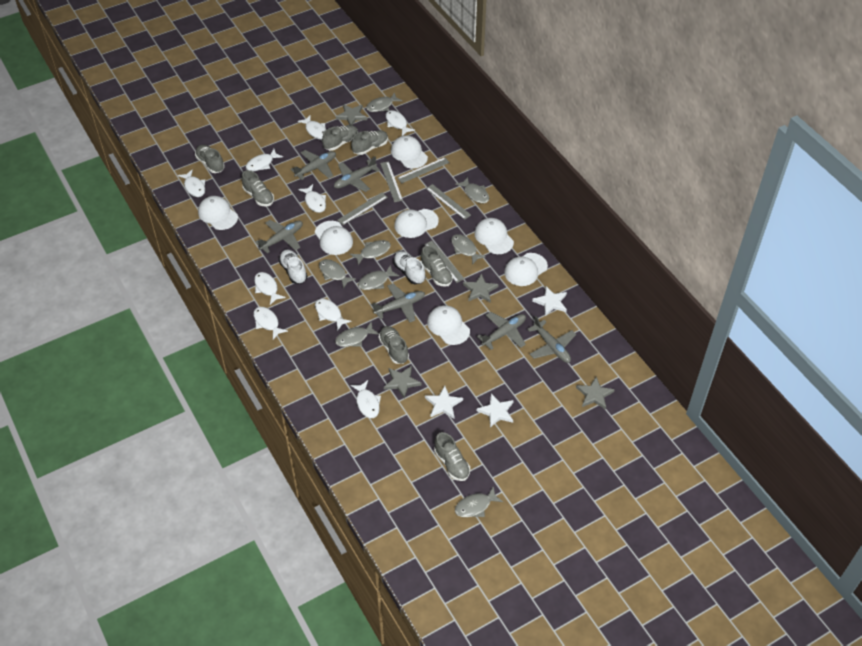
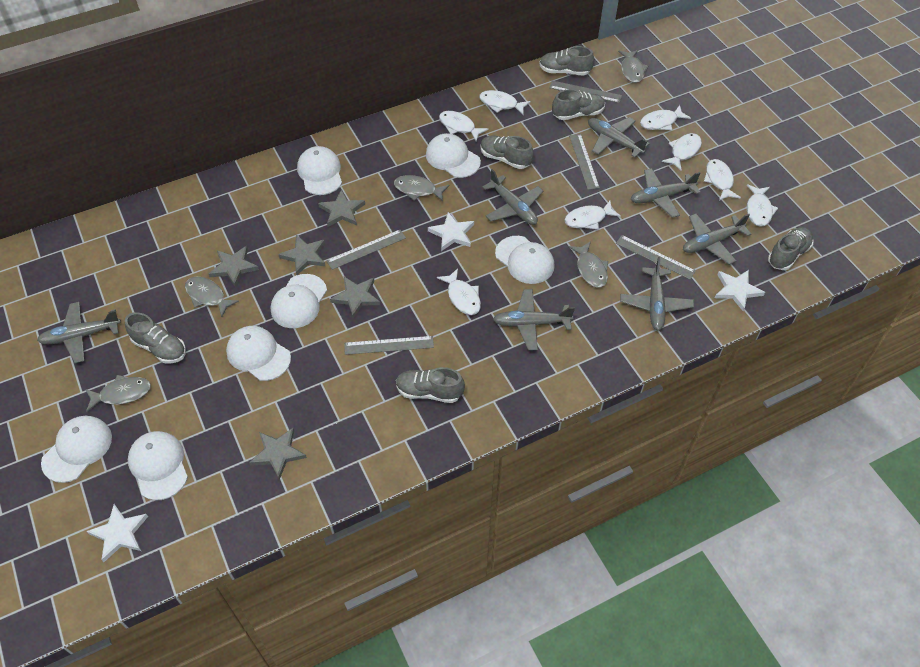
grey fish: [319,259,356,289] [335,321,379,347] [350,240,391,265] [358,265,399,290] [366,92,402,112] [451,234,486,265] [455,177,489,203] [455,486,503,517] = 8 -> [85,375,151,412] [185,277,239,317] [394,175,449,202] [569,241,608,287] [618,50,648,83] = 5
grey plane: [255,220,303,253] [291,150,336,180] [334,156,380,192] [371,284,425,323] [477,312,526,350] [527,316,576,363] = 6 -> [37,302,121,363] [482,169,543,225] [493,289,575,350] [588,117,650,158] [620,257,694,330] [630,168,701,218] [683,214,751,265] = 7
grey shoe: [195,145,225,173] [242,170,274,206] [322,125,358,151] [351,130,388,155] [378,326,409,364] [421,246,453,287] [434,432,470,481] = 7 -> [125,312,186,364] [396,367,465,403] [480,136,534,169] [539,46,594,75] [552,89,605,120] [768,227,813,270] = 6
grey star: [336,104,367,125] [384,366,422,398] [463,273,499,303] [576,377,615,410] = 4 -> [209,246,259,287] [249,427,307,480] [278,235,325,275] [318,189,365,227] [330,277,380,318] = 5
white fish: [178,169,205,197] [246,149,283,171] [253,307,288,340] [254,272,286,305] [298,115,326,139] [298,184,326,213] [315,299,351,331] [351,380,381,418] [386,110,415,136] = 9 -> [437,268,481,315] [439,111,489,141] [479,90,531,115] [564,201,621,229] [640,105,691,130] [662,133,702,170] [704,159,741,201] [747,184,778,227] = 8
white shoe: [279,249,307,284] [393,251,425,284] = 2 -> none = 0

